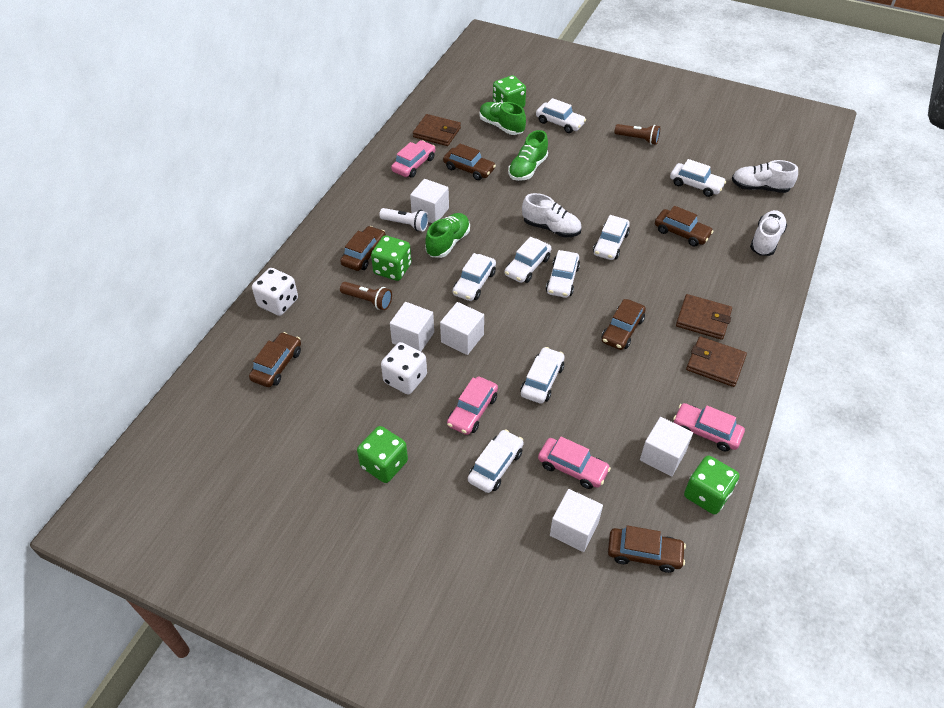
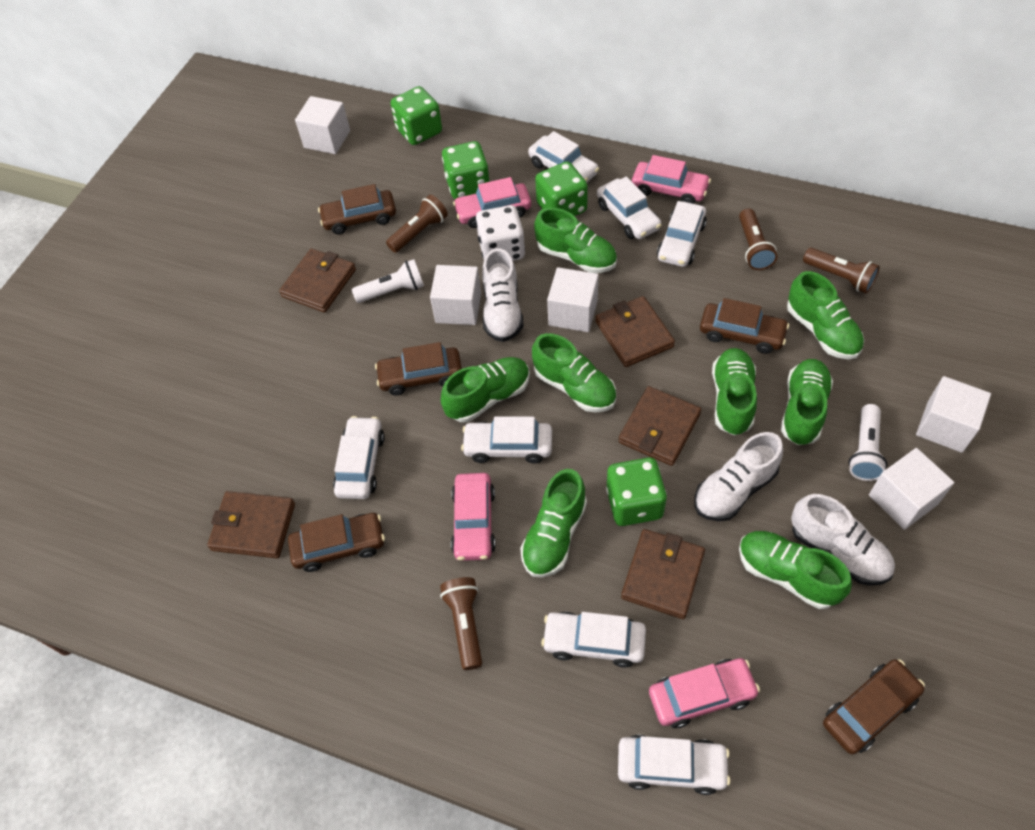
brown car: [249,332,301,387] [340,226,386,271] [443,143,496,180] [602,299,646,350] [608,525,686,573] [655,206,714,247] = 6 -> [288,513,385,572] [318,184,396,234] [375,342,462,396] [700,298,789,354] [823,659,925,754] = 5
brown flashlight: [340,282,392,310] [614,124,660,145] = 2 -> [386,195,448,253] [440,577,482,670] [739,209,777,270] [803,248,880,294] = 4
brown wallet: [413,114,461,146] [676,294,732,340] [686,336,747,387] = 3 -> [207,491,295,558] [279,248,356,312] [595,296,675,367] [619,386,701,466] [621,529,705,619] = 5
green shoe: [425,213,470,258] [479,102,526,135] [508,130,548,181] = 3 -> [441,357,530,422] [520,469,587,577] [532,333,616,413] [534,208,617,273] [712,348,757,436] [739,531,852,609] [781,359,833,445] [787,271,864,359] = 8
white car: [453,253,496,301] [468,429,524,493] [505,237,551,283] [521,347,564,404] [536,98,586,133] [546,250,580,298] [593,215,630,260] [670,159,726,197] = 8 -> [333,416,385,499] [461,416,552,464] [528,131,599,183] [541,612,646,668] [597,176,662,239] [618,735,730,795] [657,201,707,267] = 7
white dice: [252,268,298,316] [381,342,427,394] = 2 -> [476,205,525,261] = 1
white flashlight: [379,208,429,231] = 1 -> [352,259,424,303] [848,404,887,481] = 2

